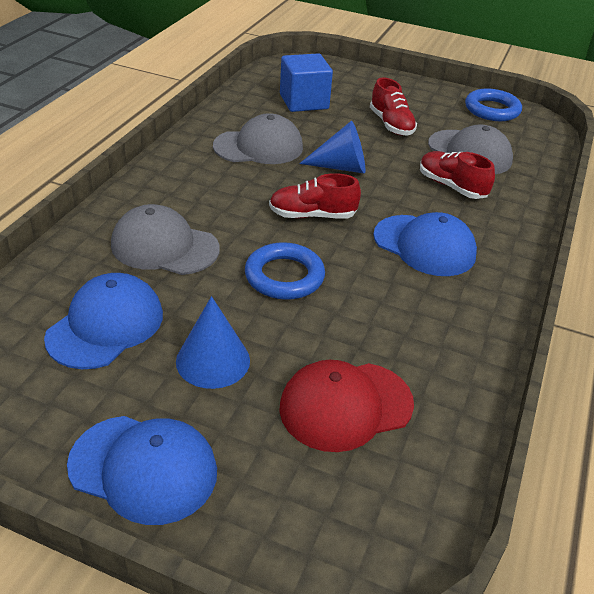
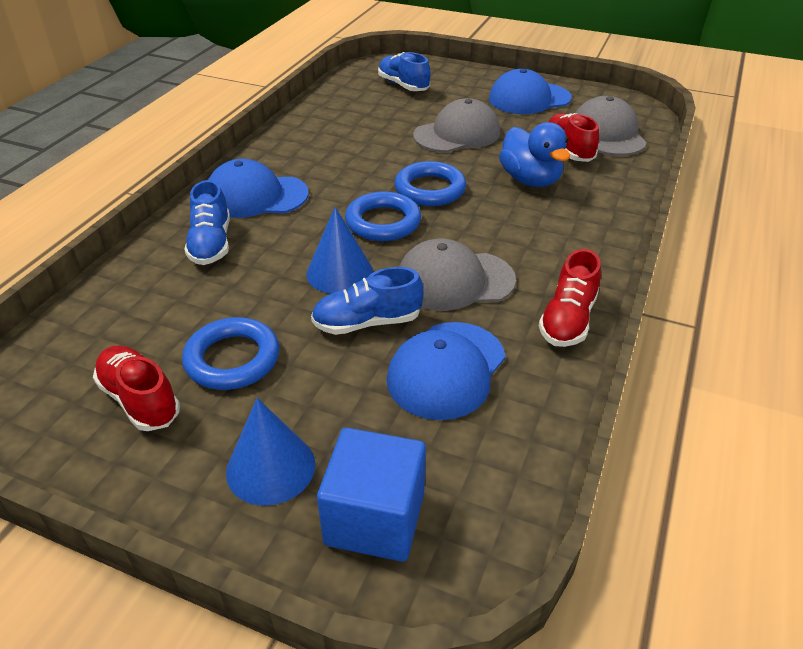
blue duck: none = 0 -> [499,122,570,187] = 1
blue ring: [245,242,325,300] [465,88,522,121] = 2 -> [182,317,280,390] [345,192,421,241] [395,161,466,206] = 3
blue shoe: none = 0 -> [184,180,230,265] [311,267,423,335] [378,52,430,91] = 3
red cap: [279,360,414,452] = 1 -> none = 0

